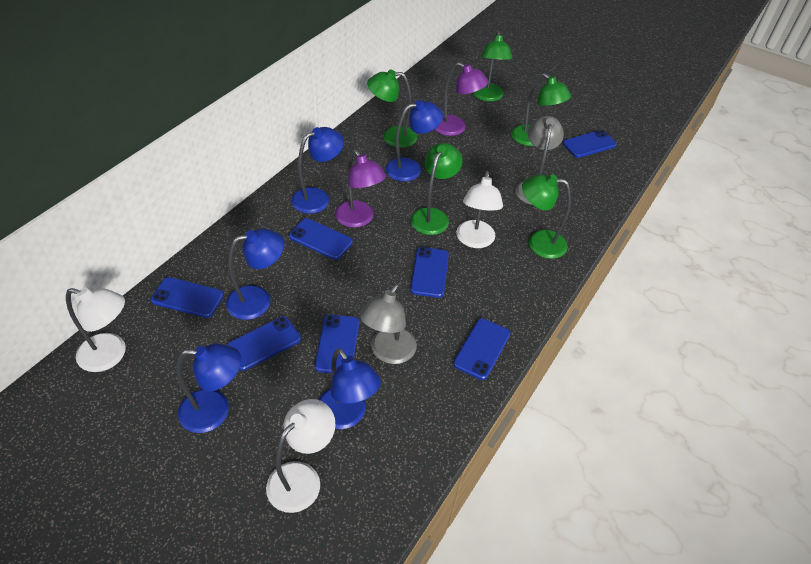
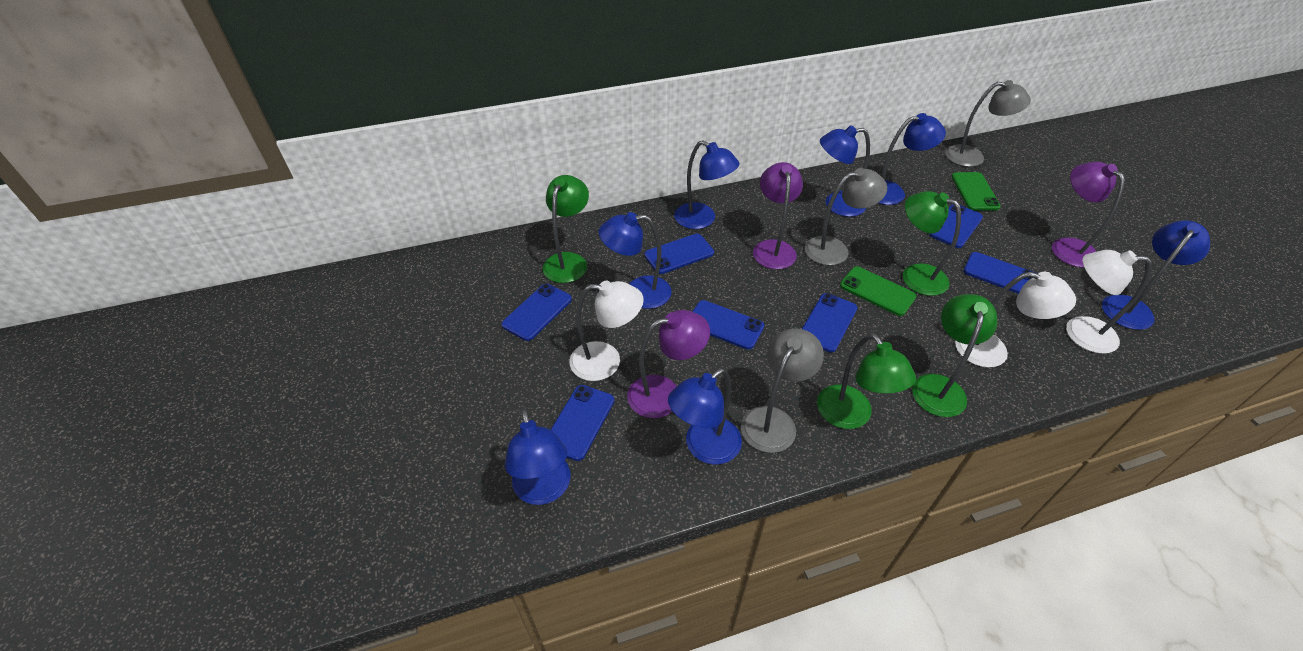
blue lamp: [176,343,241,433] [226,228,284,320] [291,127,344,214] [319,348,381,429] [385,100,443,182] = 5 -> [505,409,571,505] [599,212,672,309] [668,368,742,465] [674,140,740,229] [820,126,870,217] [879,113,946,205] [1102,220,1210,330] = 7
green lamp: [367,69,418,148] [411,143,462,235] [473,31,513,102] [511,73,571,146] [522,174,571,259] = 5 -> [543,175,589,283] [817,333,916,429] [903,191,961,296] [912,294,997,417] = 4
green phone: none = 0 -> [840,266,916,316] [951,172,1001,211] = 2
grey lamp: [360,284,417,364] [515,116,564,205] = 2 -> [741,328,824,453] [805,168,887,265] [945,80,1031,167] = 3
purple lamp: [335,150,386,228] [435,62,489,136] = 2 -> [627,310,710,418] [753,162,803,269] [1052,162,1125,268] = 3

